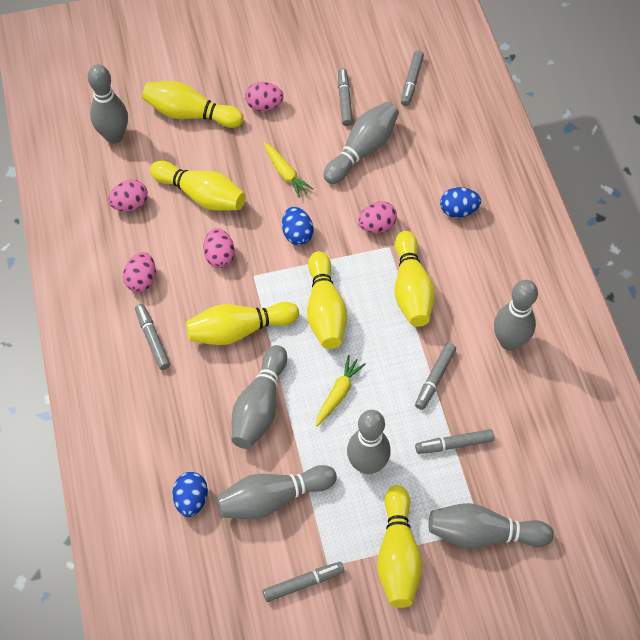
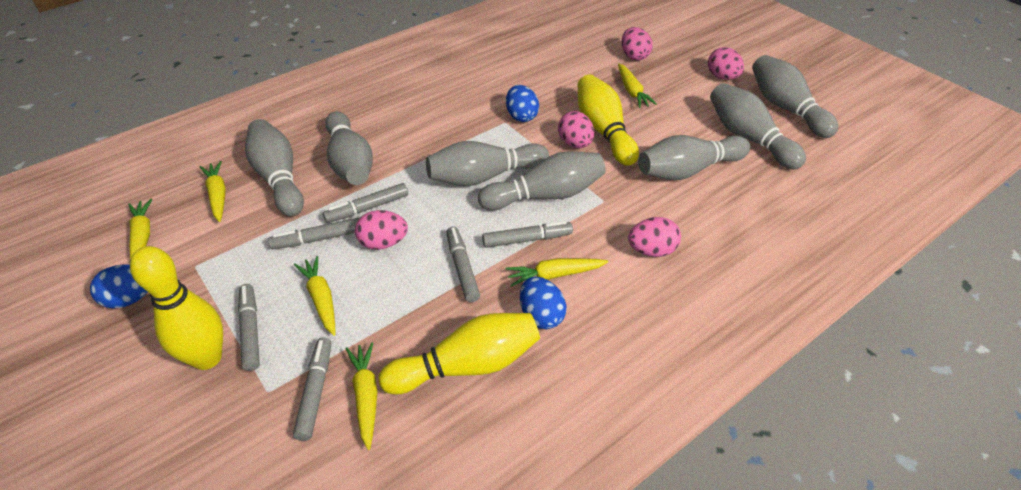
yellow bowling pin: [142,81,243,128] [150,161,246,211] [186,302,299,345] [307,251,347,349] [377,485,423,608] [395,231,435,327] = 6 -> [130,246,223,370] [379,313,540,394] [578,75,639,166] = 3
yellow carrot: [264,143,313,198] [316,355,366,426] = 2 -> [128,199,152,260] [200,161,226,222] [294,256,335,336] [346,343,377,450] [506,258,608,287] [618,63,657,108] = 6

